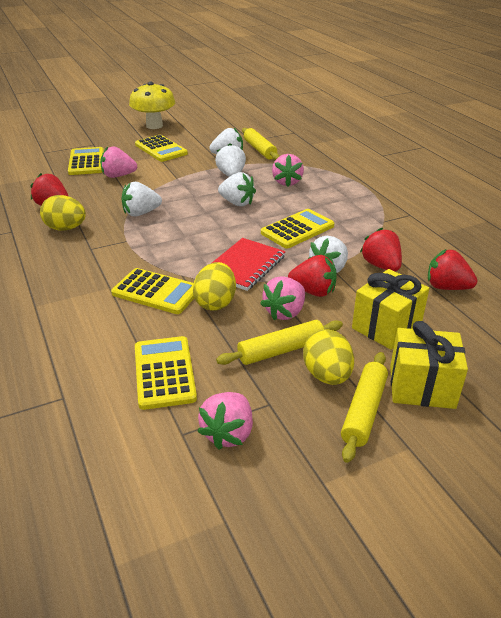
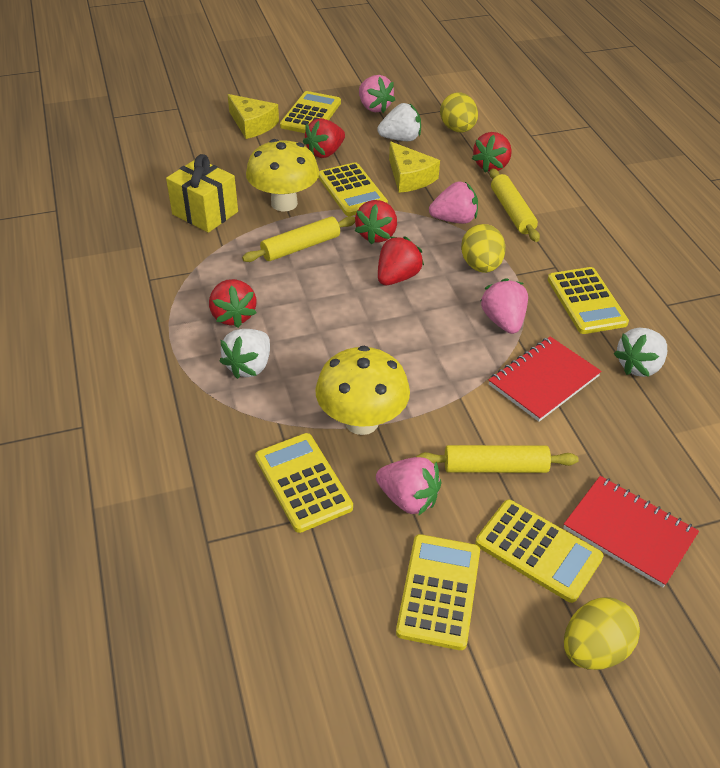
red notebook: [212,238,286,291] = 1 -> [489,336,602,422] [563,476,699,587] = 2
red strawberry: [30,173,68,206] [288,255,337,297] [360,228,402,271] [428,249,478,290] = 4 -> [209,279,257,328] [303,118,345,158] [355,200,397,245] [378,236,424,285] [472,132,512,173] = 5
white strawberry: [121,182,162,216] [209,128,243,154] [215,143,246,177] [218,172,256,206] [308,236,348,273] = 5 -> [220,329,270,379] [377,103,421,141] [613,328,667,377] = 3
yellow calculator: [68,147,104,175] [111,268,195,314] [135,135,188,162] [135,336,197,410] [261,209,334,248] = 5 -> [255,433,353,533] [280,91,341,133] [318,162,388,216] [396,534,480,650] [475,500,604,603] [548,267,629,334] = 6
yellow cheese: none = 0 -> [228,94,279,139] [389,141,440,193] = 2
yellow gift: [352,269,429,350] [390,321,468,409] = 2 -> [166,154,238,233] = 1
yellow mushroom: [129,82,175,129] = 1 -> [246,139,319,212] [315,346,410,435] = 2

